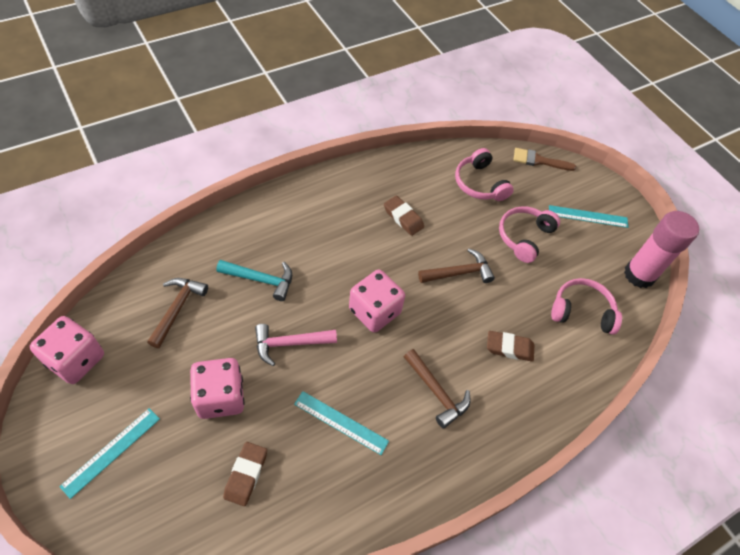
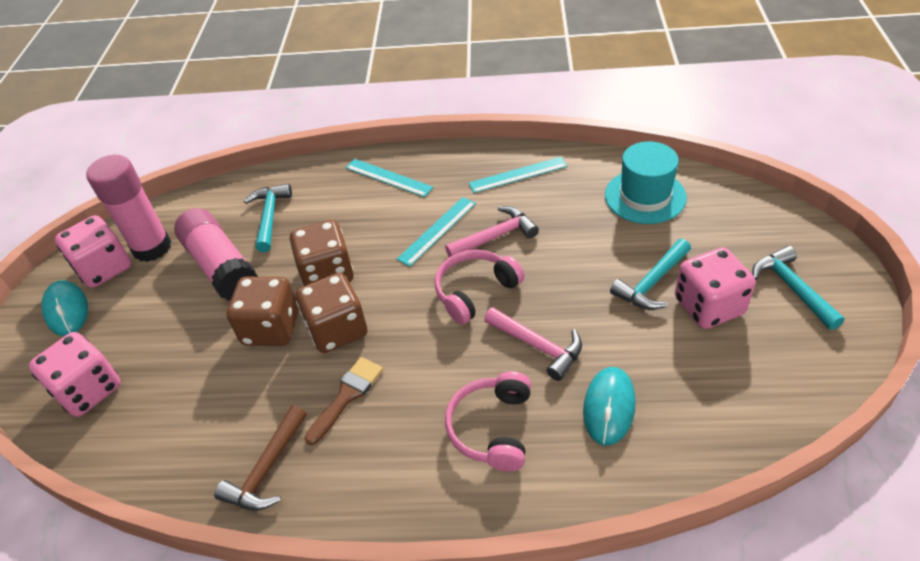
brown dice: none = 0 -> [227,277,299,346] [290,220,354,286] [295,273,367,353] = 3
brown eraser: [223,442,267,506] [384,196,424,236] [487,331,534,362] = 3 -> none = 0
brown hammer: [147,278,208,348] [404,349,470,429] [418,248,495,283] = 3 -> [214,405,307,511] = 1
pink glue stick: [624,211,699,288] = 1 -> [86,155,172,262] [174,208,258,301] = 2
pink hammer: [255,324,337,366] = 1 -> [445,206,539,257] [484,307,582,381] = 2
pink headphones: [455,148,514,201] [499,206,560,263] [551,278,622,335] = 3 -> [435,250,524,325] [445,371,531,471] = 2
turquoise hammer: [216,260,292,301] = 1 -> [244,184,292,252] [610,239,691,310] [752,246,844,330] = 3
turquoise hat: none = 0 -> [605,142,687,224] = 1
turquoise mouse: none = 0 -> [41,280,88,336] [583,367,636,446] = 2

